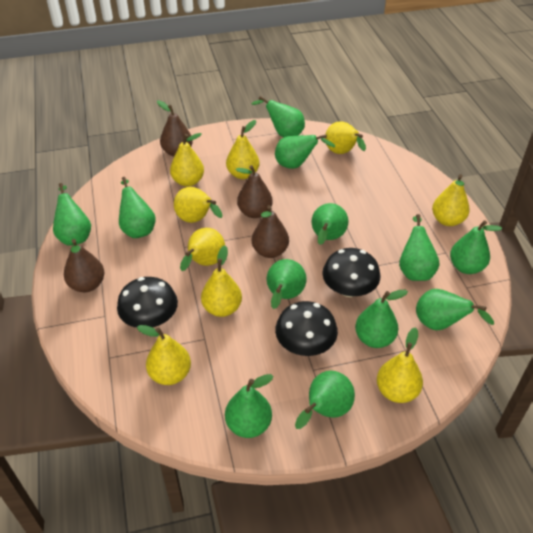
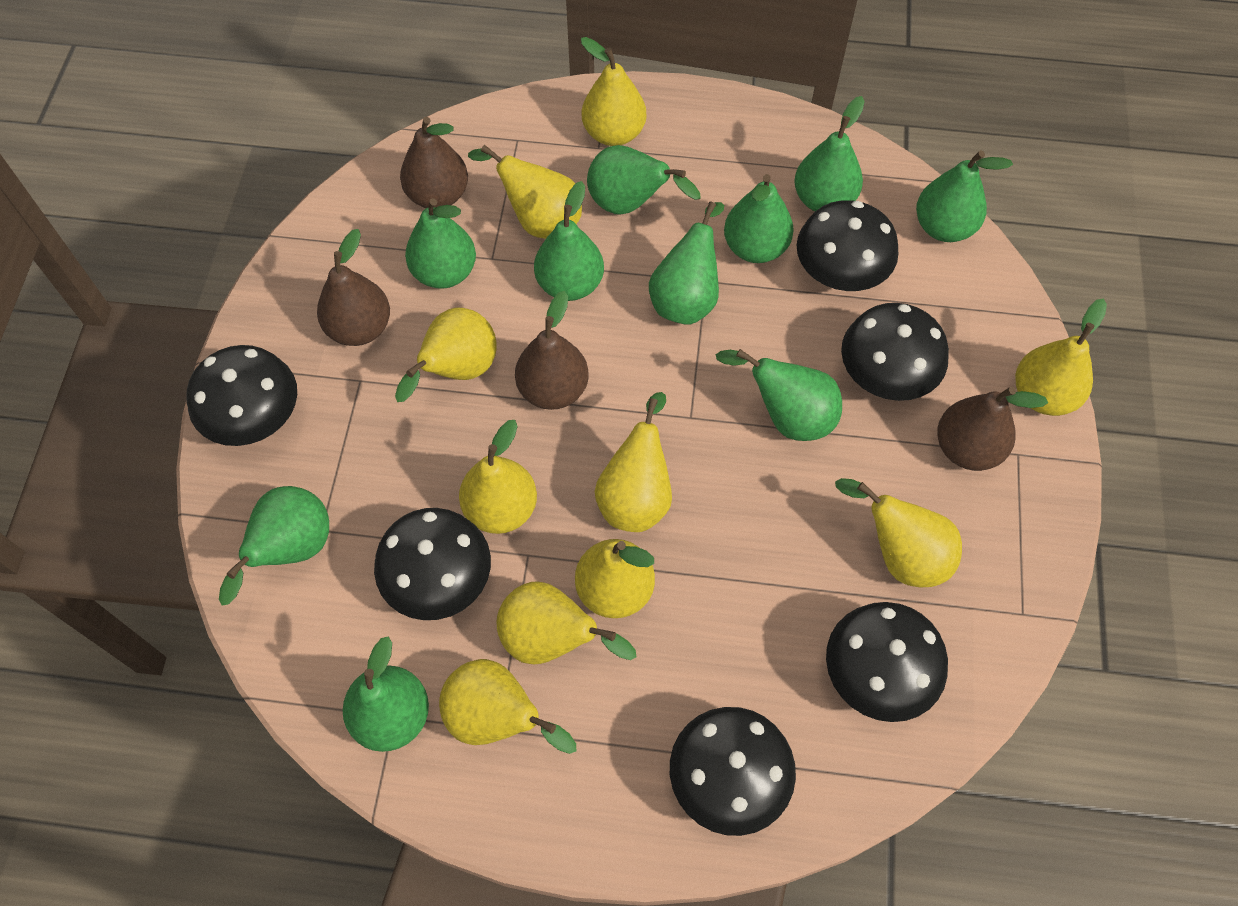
black mushroom: [117,277,178,328] [275,301,338,356] [322,248,380,297] = 3 -> [187,345,297,446] [374,508,491,620] [670,707,796,836] [797,200,898,291] [826,602,948,722] [841,303,949,401] = 6
green pear: [53,183,91,246] [119,177,156,238] [225,374,274,438] [251,96,305,137] [267,259,306,309] [275,135,336,169] [295,371,355,429] [311,203,348,245] [355,290,408,348] [399,214,439,281] [416,289,494,330] [450,220,502,274] = 12 -> [219,486,329,605] [343,636,429,752] [405,198,476,289] [534,181,604,301] [587,145,700,215] [649,201,724,325] [716,349,842,441] [724,174,794,263] [794,96,865,211] [916,150,1013,242] = 10
yellow pear: [137,325,191,385] [170,133,204,187] [174,187,223,223] [180,228,225,271] [201,245,242,317] [226,120,259,179] [325,121,366,154] [377,327,423,403] [432,174,469,226] = 9 -> [395,308,497,402] [439,659,576,754] [459,420,537,534] [468,145,582,239] [496,582,636,664] [575,539,655,618] [581,37,646,146] [595,392,672,532] [835,478,962,587] [1015,298,1107,416] = 10

